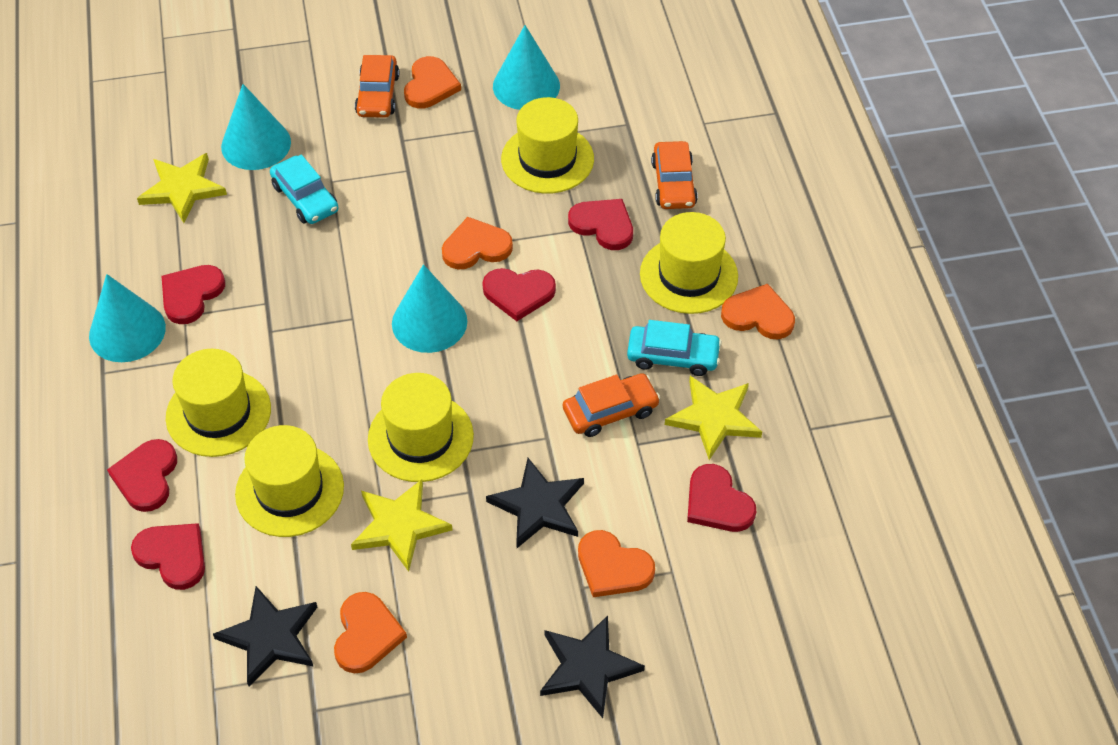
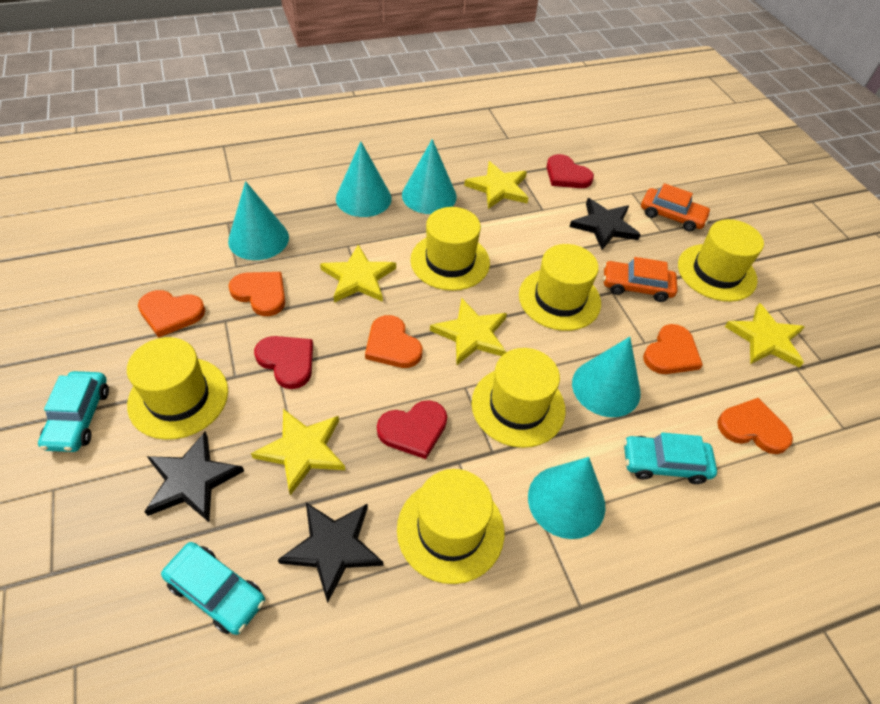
orange car: [355,55,399,118] [563,373,660,437] [651,141,698,209] = 3 -> [603,257,677,302] [641,183,711,232] = 2
red heart: [107,439,177,512] [131,523,205,590] [162,265,225,324] [482,268,556,321] [568,199,633,250] [687,464,756,532] = 6 -> [254,336,313,389] [377,400,447,459] [546,154,594,188] = 3
turquoise car: [270,155,339,224] [627,320,722,376] = 2 -> [38,371,109,452] [161,542,265,635] [624,432,717,484] = 3
turquoise cone: [89,274,166,362] [221,84,291,170] [392,264,467,353] [493,25,560,110] = 4 -> [228,181,289,260] [336,141,391,217] [402,139,457,214] [528,457,605,539] [572,337,641,417] = 5
yellow hat: [166,349,271,457] [235,425,344,537] [368,373,474,482] [501,97,594,194] [640,212,738,314] = 5 -> [127,337,228,440] [397,469,505,584] [410,207,490,291] [472,348,565,448] [519,244,601,331] [678,219,764,302] = 6
yellow star: [137,153,227,223] [351,479,452,572] [665,376,762,460] = 3 -> [251,409,345,496] [320,244,396,303] [430,298,507,366] [464,161,528,209] [725,303,805,368] = 5

